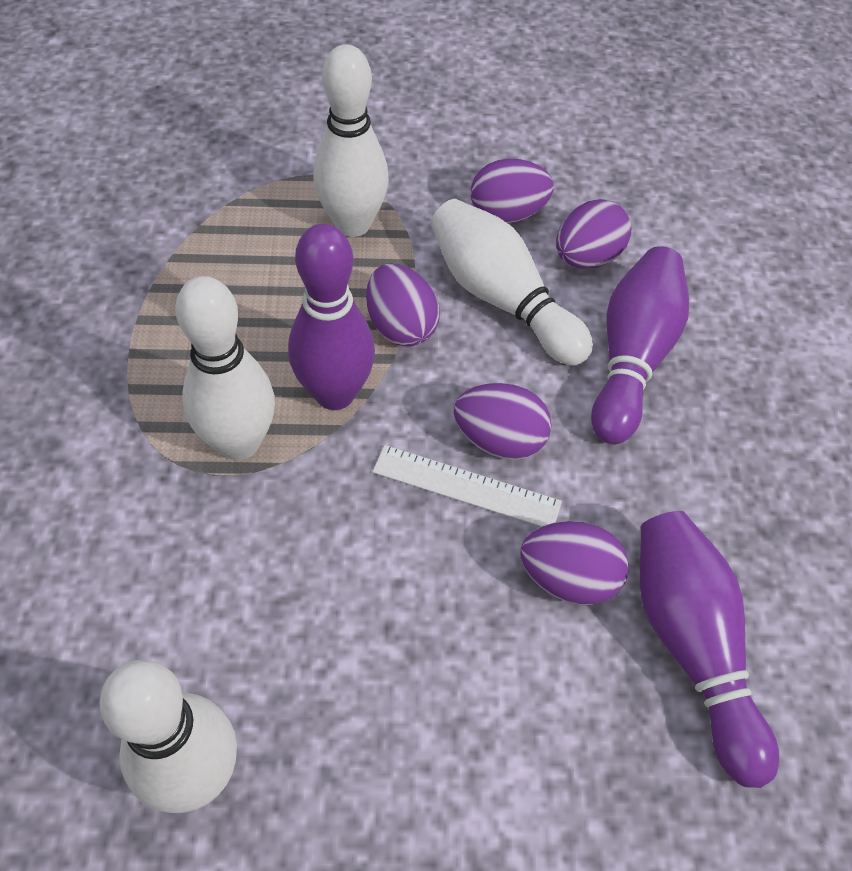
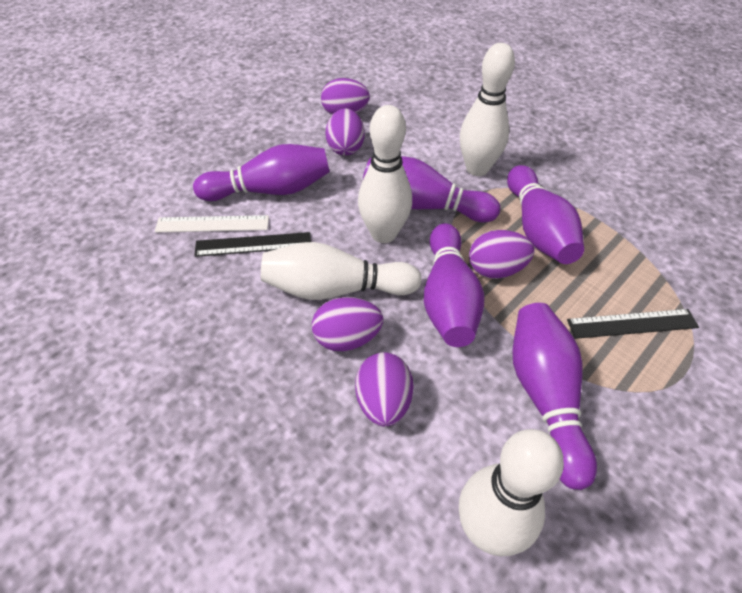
black ruler: none = 0 -> [194,232,311,257] [567,309,699,339] = 2
purple bowling pin: [288,224,375,410] [591,246,689,445] [640,511,779,788] = 3 -> [193,144,330,201] [363,156,500,222] [424,223,484,347] [507,165,584,264] [513,303,597,490] = 5

